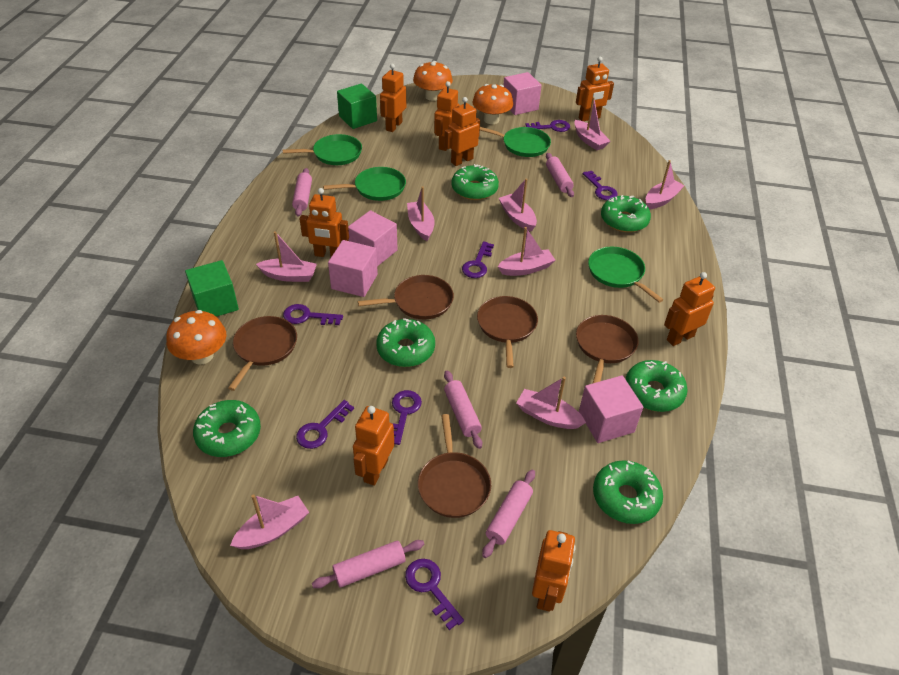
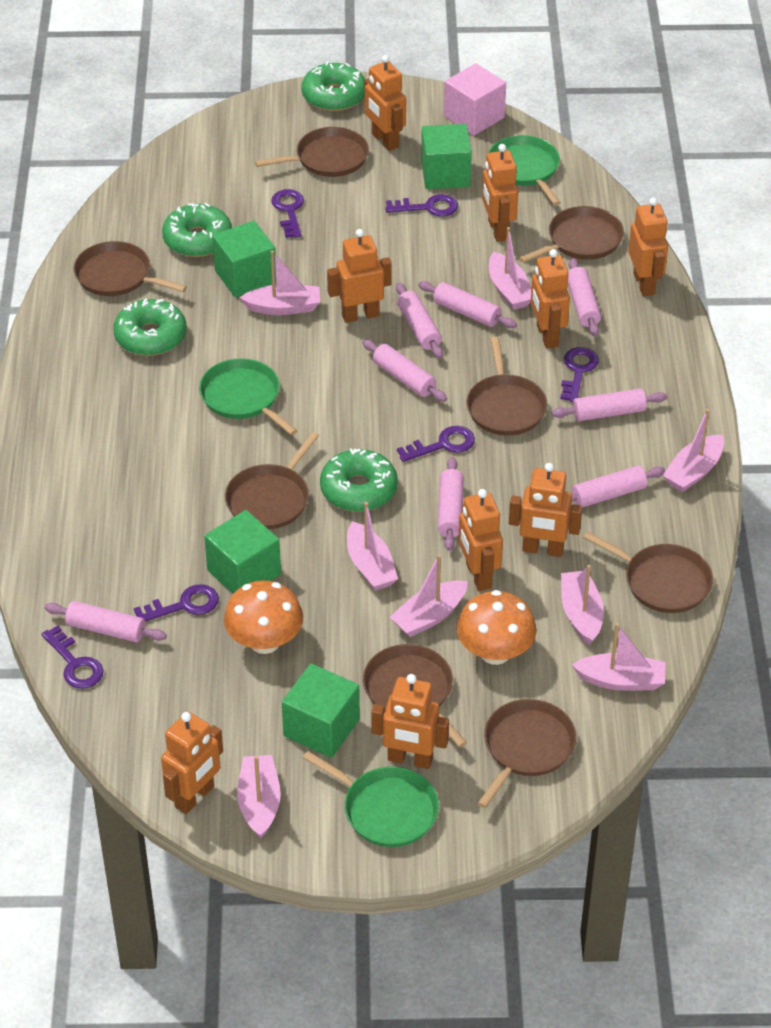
brown pan: [228,316,297,391] [358,275,454,319] [418,414,491,518] [477,296,538,368] [576,315,639,383] = 5 -> [73,241,187,296] [225,432,319,529] [255,127,369,177] [363,644,467,748] [466,337,547,436] [477,699,577,808] [519,206,624,263] [583,531,713,613] = 8
green cube: [185,260,239,317] [337,83,377,129] = 2 -> [204,510,281,594] [212,221,276,297] [282,663,360,758] [421,124,472,189] = 4
green donut: [193,400,261,457] [376,318,435,367] [451,164,499,200] [593,460,663,524] [601,195,651,232] [625,360,688,412] = 6 -> [113,298,186,356] [162,203,232,257] [301,61,365,111] [320,448,398,512] = 4
green pan: [283,134,362,165] [323,167,406,201] [480,127,551,157] [588,247,663,303] = 4 -> [199,358,298,435] [303,751,439,847] [488,135,561,205] = 3
orange mushroom: [166,310,226,364] [413,61,453,101] [473,84,513,124] = 3 -> [224,580,303,654] [457,590,537,665] = 2
orange robot: [300,188,349,257] [353,406,394,486] [380,64,406,132] [434,81,460,151] [444,97,480,166] [532,530,575,612] [576,57,614,121] [664,272,715,346] = 8 -> [161,711,223,814] [327,229,392,323] [364,55,406,151] [371,674,449,769] [458,489,503,591] [482,144,518,242] [509,463,582,557] [531,249,570,349] [628,197,668,296] = 9
pink cube: [328,240,378,297] [348,210,398,266] [503,72,542,115] [579,375,643,443] = 4 -> [444,63,506,136] = 1
pink rolling pin: [292,168,312,217] [312,540,424,589] [444,371,482,449] [482,470,535,558] [546,153,574,197] = 5 -> [45,601,167,643] [362,339,447,402] [396,283,443,359] [418,281,517,328] [438,457,464,551] [552,389,667,421] [568,258,601,337] [572,466,665,508] = 8
purple key: [283,304,343,325] [296,400,354,449] [392,390,422,445] [405,559,464,630] [462,241,494,278] [525,120,570,132] [583,171,618,200] = 7 -> [42,625,103,689] [134,584,219,622] [271,189,304,238] [385,194,458,217] [397,426,475,462] [560,347,599,402] = 6

